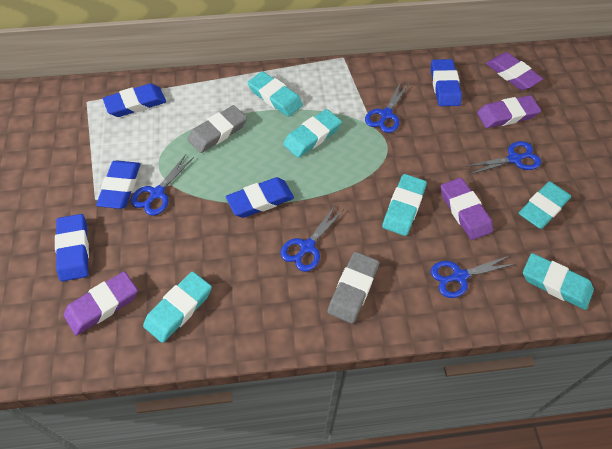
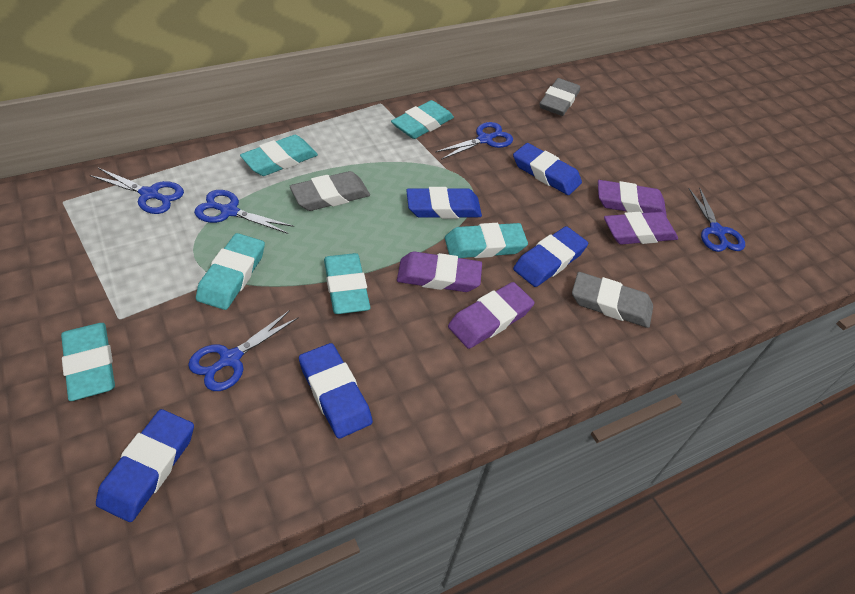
grey eraser: [187,105,247,153] [328,252,379,324] = 2 -> [290,171,370,211] [539,78,580,116] [572,272,653,328] = 3

